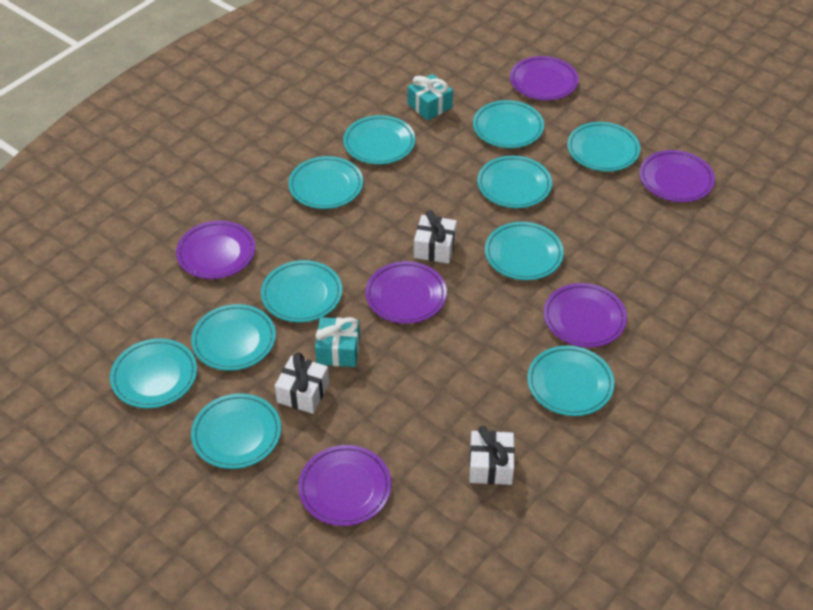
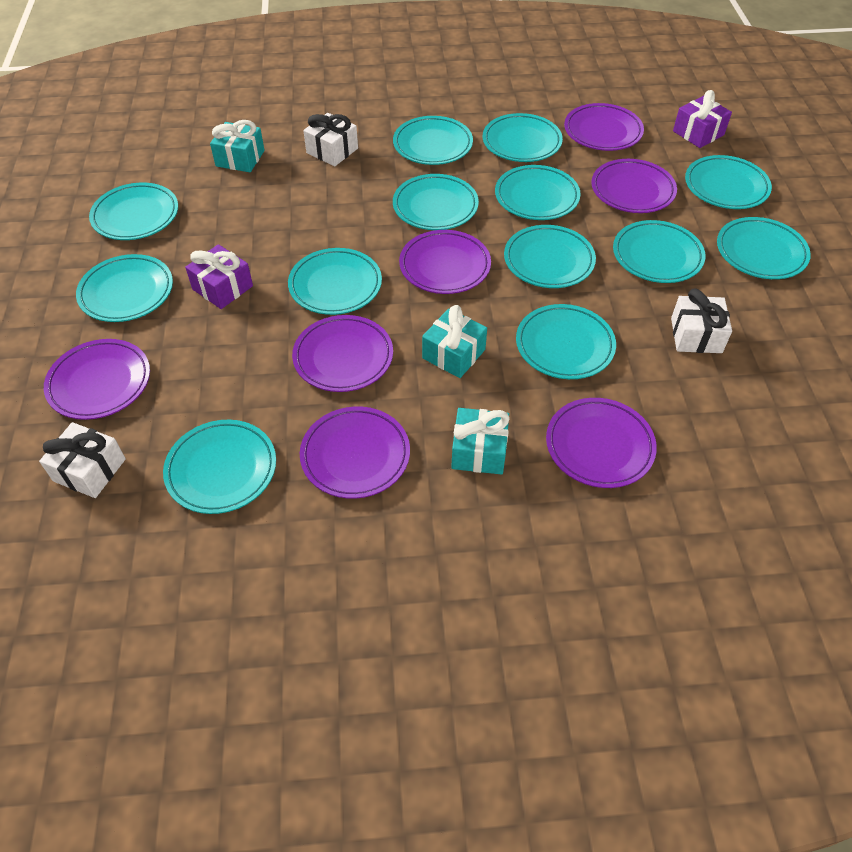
purple gift: none = 0 -> [185,244,253,309] [673,90,732,148] = 2
purple plate: [176,221,256,279] [298,445,391,526] [365,261,447,324] [510,56,579,100] [544,283,627,347] [640,150,715,202] = 6 -> [44,339,150,420] [292,315,393,392] [300,407,410,499] [399,230,491,294] [546,398,657,488] [564,103,644,151] [591,159,677,213] = 7
turquoise gift: [315,317,360,367] [408,74,453,120] = 2 -> [210,120,265,172] [422,305,487,378] [451,408,510,475] = 3
turquoise plate: [110,338,197,408] [191,304,276,371] [191,393,281,469] [261,260,342,322] [288,156,363,209] [343,115,415,164] [473,100,544,148] [477,156,552,208] [485,222,564,280] [527,346,614,416] [567,122,640,171] = 11 -> [76,254,173,322] [89,183,178,240] [163,420,276,514] [288,248,382,315] [393,116,473,165] [393,174,479,230] [483,113,563,162] [495,165,581,220] [504,225,596,288] [516,304,616,379] [613,220,705,283] [685,155,772,209] [717,217,811,279] = 13

